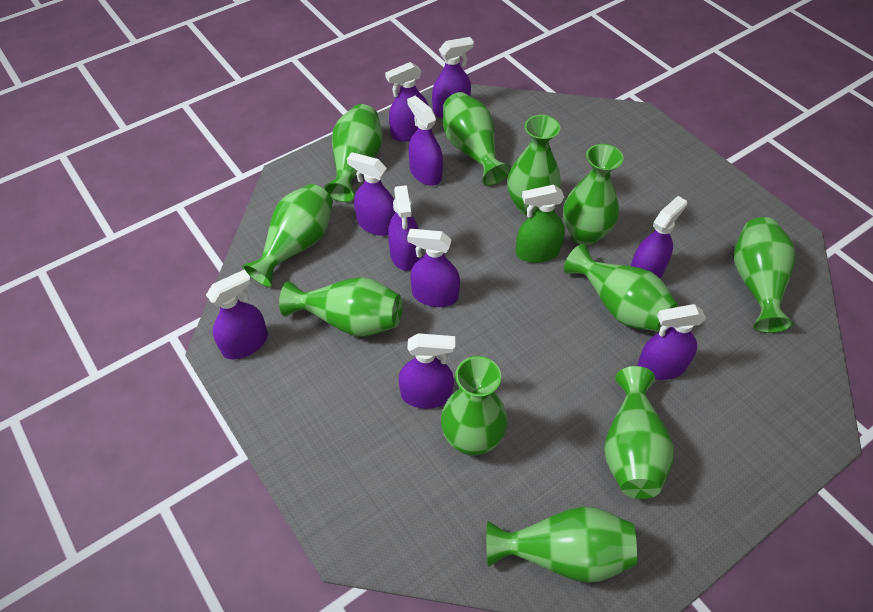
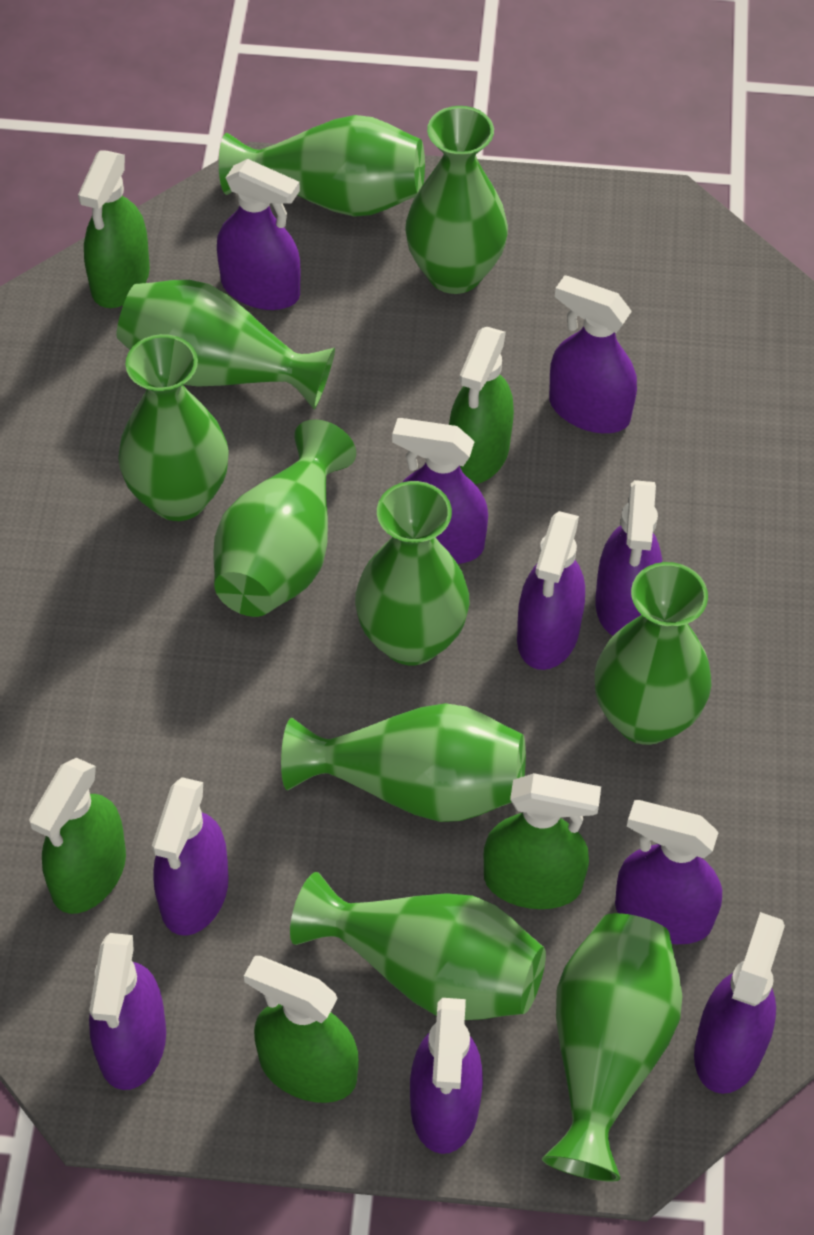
green spray bottle: [516,185,565,263] = 1 -> [29,758,126,914] [78,151,150,308] [244,956,358,1103] [449,327,514,484] [483,773,601,909] = 5
green vase: [242,184,333,287] [279,277,402,336] [324,104,382,202] [441,356,508,455] [443,92,511,186] [486,506,637,583] [507,115,561,215] [563,144,623,246] [564,244,678,332] [604,366,674,499] [734,217,796,333] = 11 -> [116,280,335,410] [118,334,229,521] [213,419,356,617] [219,115,425,217] [281,703,526,822] [290,872,546,1020] [355,481,469,665] [405,106,508,294] [542,913,682,1182] [595,562,711,745] = 10

